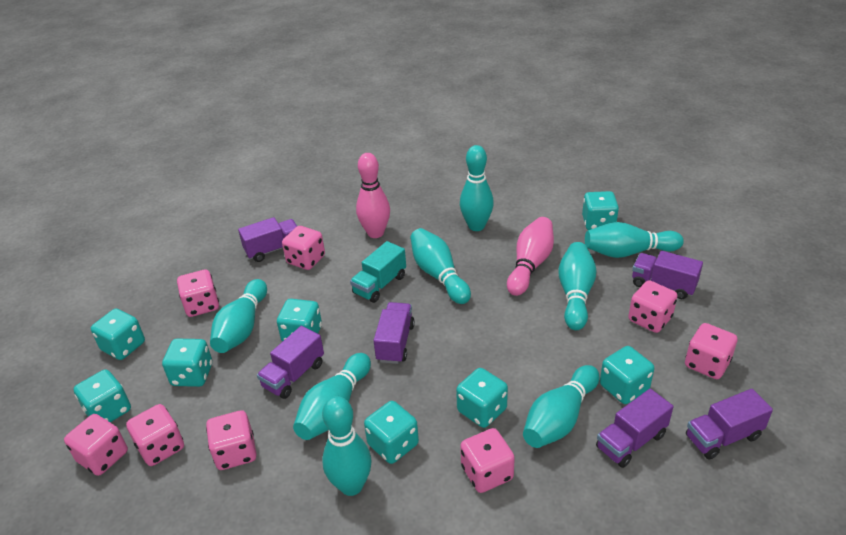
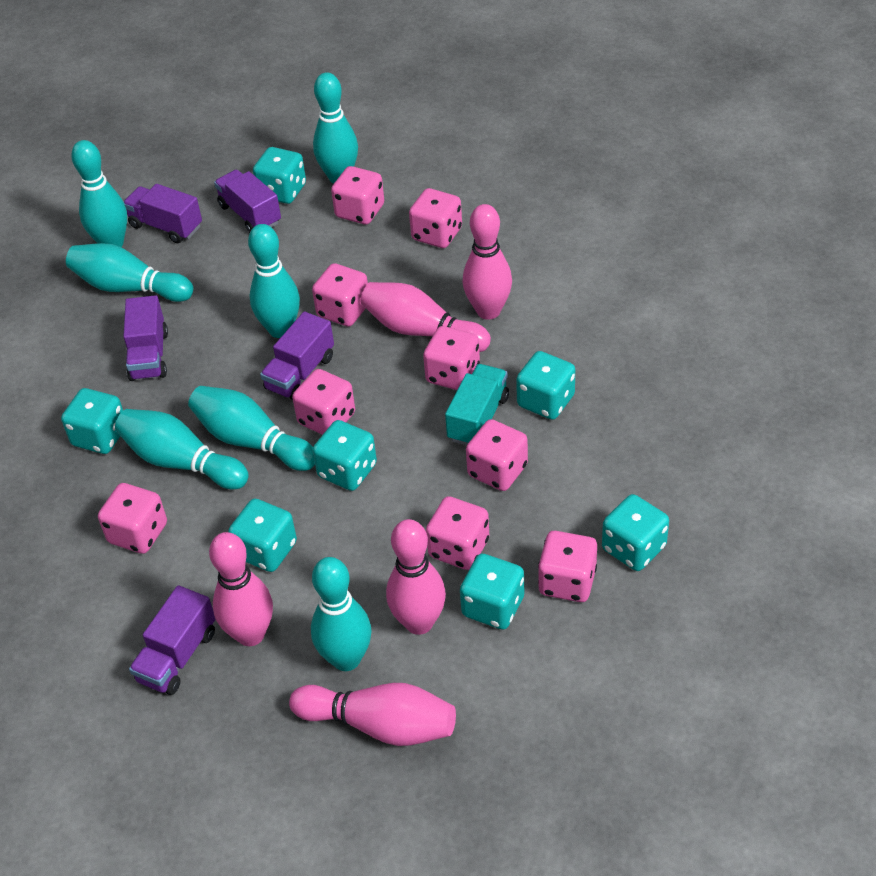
pink bowling pin: [356,153,390,238] [507,217,554,296] = 2 -> [209,532,273,646] [289,683,456,746] [361,282,491,352] [386,519,446,635] [463,204,512,320] = 5
pink dice: [64,414,128,476] [126,404,184,466] [177,269,219,317] [206,410,256,470] [282,226,325,270] [460,428,515,493] [628,280,677,333] [685,323,737,379] = 8 -> [98,483,167,554] [292,369,355,435] [312,263,368,327] [331,166,384,225] [409,188,462,248] [423,326,480,390] [426,496,489,570] [466,419,528,491] [538,531,597,602] = 9
purple truck: [238,217,297,262] [257,326,324,399] [373,302,415,364] [596,389,673,468] [632,251,703,299] [686,389,773,459] = 6 -> [123,295,168,381] [124,184,202,243] [129,585,215,695] [214,170,281,233] [260,311,334,400] = 5
turquoise bowling pin: [210,279,267,353] [293,353,371,440] [322,396,372,496] [410,228,471,304] [460,145,494,231] [523,365,599,448] [558,242,597,330] [585,222,684,258] = 8 -> [66,243,193,302] [71,140,127,247] [115,409,249,489] [188,386,315,471] [248,224,300,338] [311,557,372,671] [313,72,358,183] = 7
turquoise dice: [74,369,131,422] [91,309,145,360] [162,339,212,387] [277,299,322,342] [364,401,419,464] [456,368,508,428] [582,191,619,230] [600,346,654,404] = 8 -> [61,388,123,454] [228,498,297,572] [253,147,306,204] [312,420,377,491] [460,554,524,630] [516,351,575,420] [602,494,669,571] = 7

